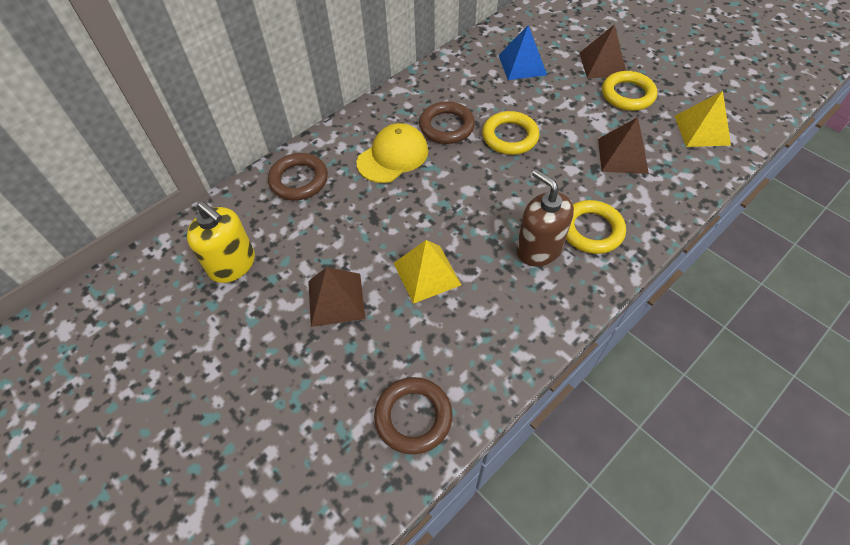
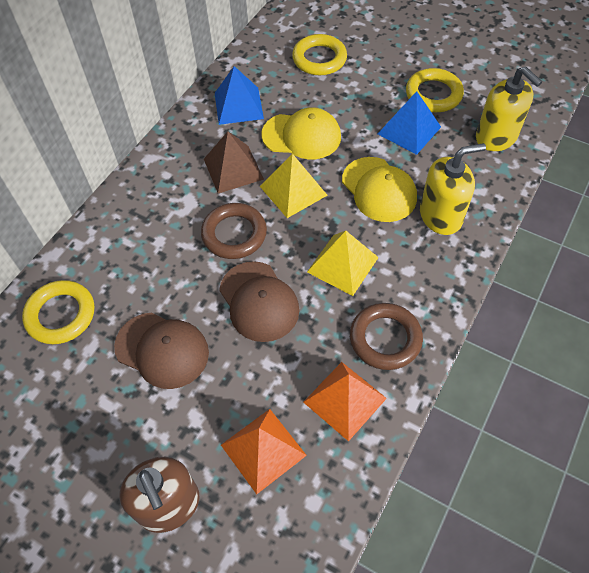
blue pyramid: [499,25,547,80] = 1 -> [215,66,264,125] [378,91,441,155] = 2
brown cap: none = 0 -> [114,312,209,389] [219,261,300,342] = 2
brown pyramid: [308,267,365,327] [579,24,626,78] [598,117,649,174] = 3 -> [204,131,264,193] = 1
brown ring: [268,153,328,200] [374,377,453,454] [419,101,475,144] = 3 -> [201,203,267,259] [350,303,423,370] = 2
orange pyramid: none = 0 -> [221,409,307,494] [303,362,387,441] = 2
yellow cap: [357,123,428,183] = 1 -> [261,107,341,159] [342,157,417,222] = 2
yellow soap dispenser: [187,201,255,283] = 1 -> [420,143,486,235] [476,66,542,151] = 2

